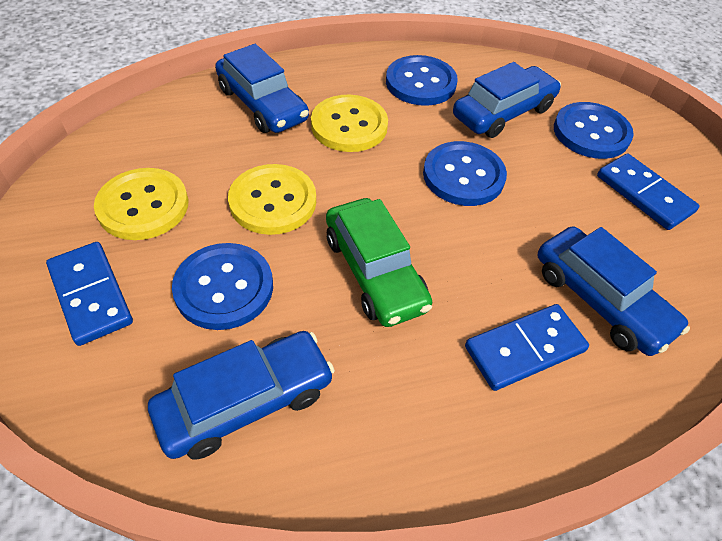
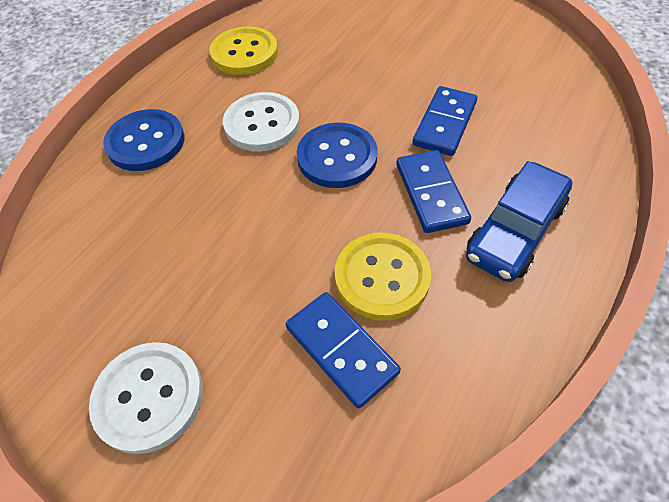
blue button: [172,243,273,330] [386,55,458,106] [423,141,507,206] [554,102,634,159] = 4 -> [103,109,184,171] [297,122,378,188] = 2
blue car: [148,331,335,460] [215,44,309,133] [453,62,561,138] [538,226,690,356] = 4 -> [466,161,573,282] = 1
green car: [326,198,432,327] = 1 -> none = 0
white button: none = 0 -> [89,342,203,454] [223,92,300,152] = 2
yellow button: [94,168,188,240] [228,164,316,235] [311,95,388,152] = 3 -> [210,27,278,75] [335,233,431,321] = 2

